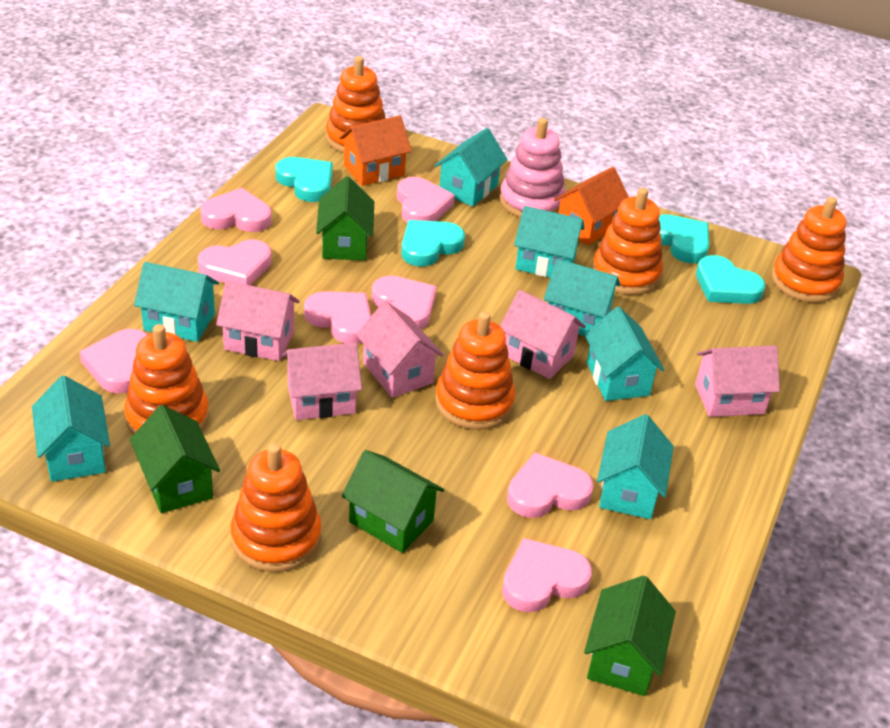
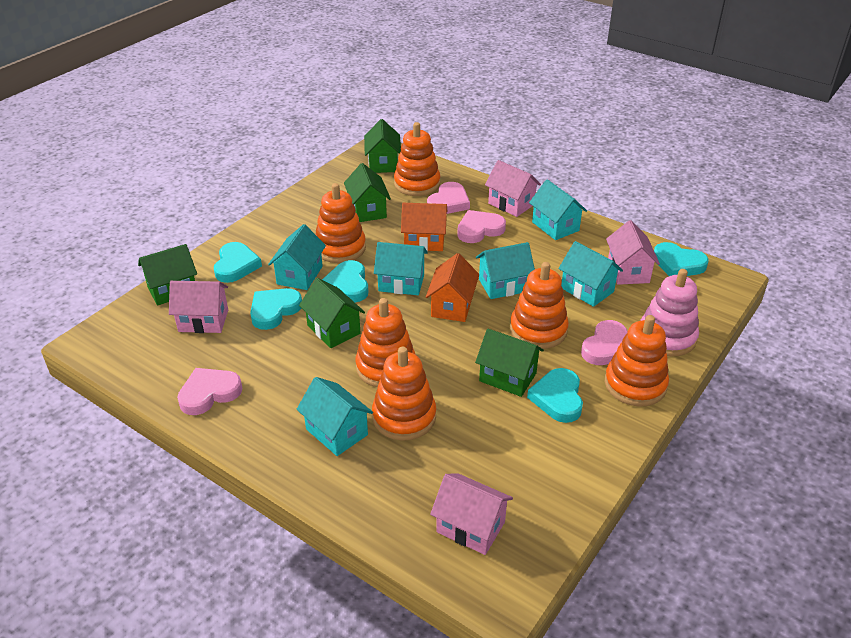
green house: [130,405,220,513] [316,176,374,260] [342,450,444,553] [584,576,676,696] = 4 -> [138,244,197,306] [299,278,365,348] [344,163,391,222] [364,119,401,173] [475,329,544,397] = 5
pink heart: [80,329,148,393] [198,239,271,285] [200,188,271,232] [304,291,371,344] [371,276,436,329] [397,177,455,223] [502,538,592,612] [507,452,594,518] = 8 -> [177,368,242,415] [427,182,470,214] [457,210,506,243] [581,320,628,365] = 4
pink house: [216,281,300,361] [282,342,362,420] [356,301,444,398] [500,290,586,379] [695,346,780,417] = 5 -> [169,281,228,333] [430,473,513,555] [485,160,541,217] [606,220,660,285] = 4
turquoise heart: [276,157,333,202] [401,220,465,266] [659,214,709,263] [696,255,765,304] = 4 -> [214,242,262,283] [250,288,302,330] [322,260,368,303] [527,368,583,423] [654,242,709,276] = 5
turquoise house: [32,376,110,482] [134,262,219,342] [435,128,508,207] [514,206,585,277] [544,259,621,336] [584,307,664,401] [597,414,674,519] = 7 -> [268,224,326,290] [297,377,373,456] [374,242,428,295] [476,242,535,299] [529,179,587,240] [558,241,623,307] = 6

